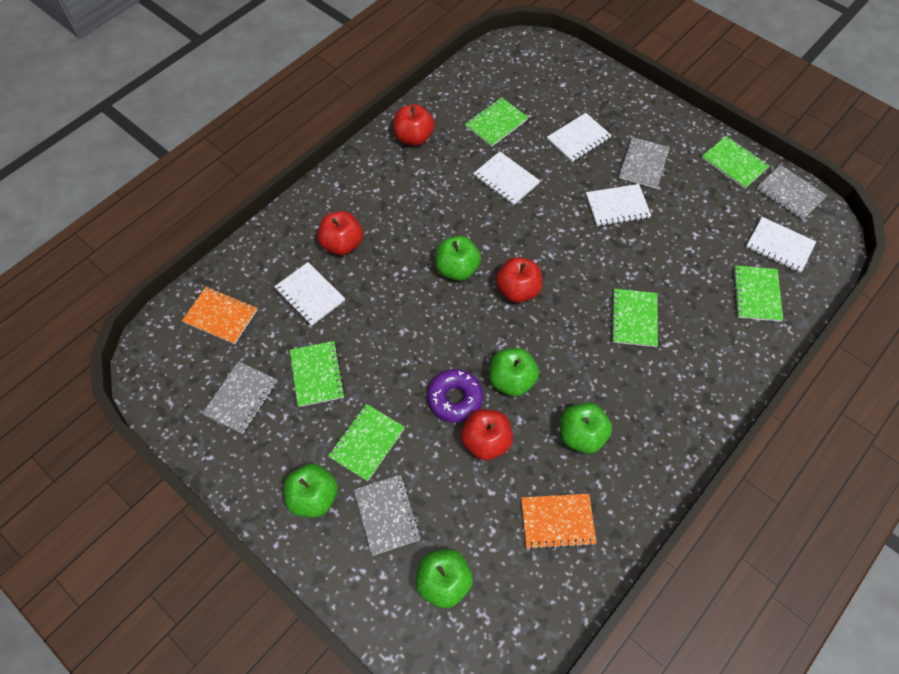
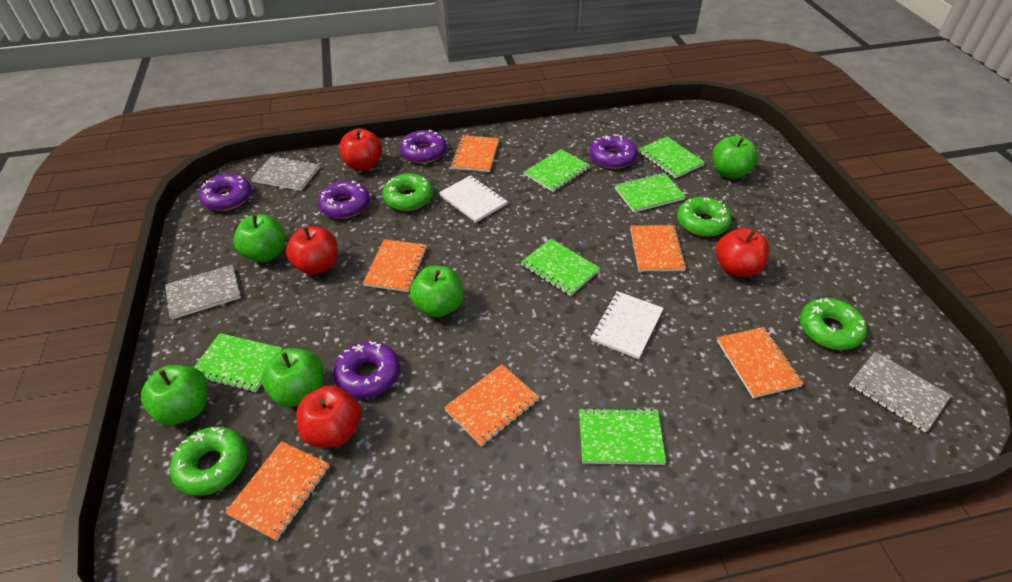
green donut: none = 0 -> [170,426,247,496] [382,174,433,211] [677,197,732,237] [800,298,867,350] = 4
grey notebook: [202,361,277,434] [354,475,421,556] [618,137,670,189] [757,165,827,220] = 4 -> [165,265,241,320] [251,156,320,191] [849,351,951,432] = 3
orange notebook: [182,287,257,344] [521,494,596,550] = 2 -> [225,441,330,541] [363,239,427,292] [444,364,540,446] [451,135,499,172] [630,225,687,271] [717,327,804,398] = 6
purple donut: [427,369,483,423] = 1 -> [199,174,252,211] [318,180,370,219] [333,341,400,398] [400,129,447,163] [590,134,637,169] = 5
white notebook: [274,262,345,326] [473,152,540,206] [547,113,612,162] [586,184,651,226] [746,217,816,273] = 5 -> [439,175,508,222] [591,291,664,359] = 2

